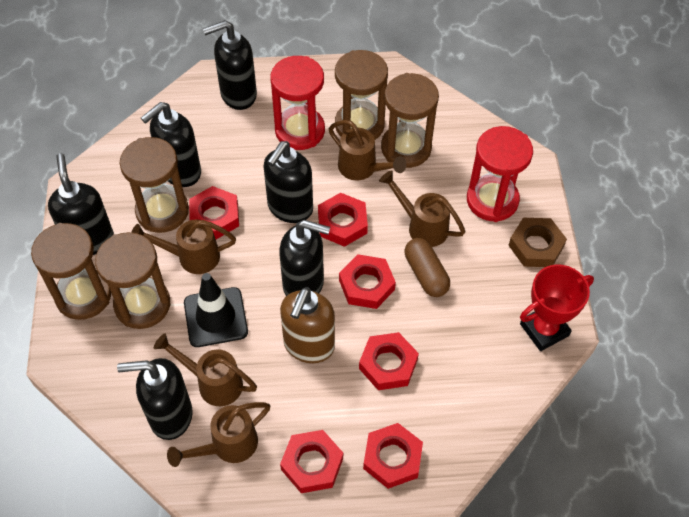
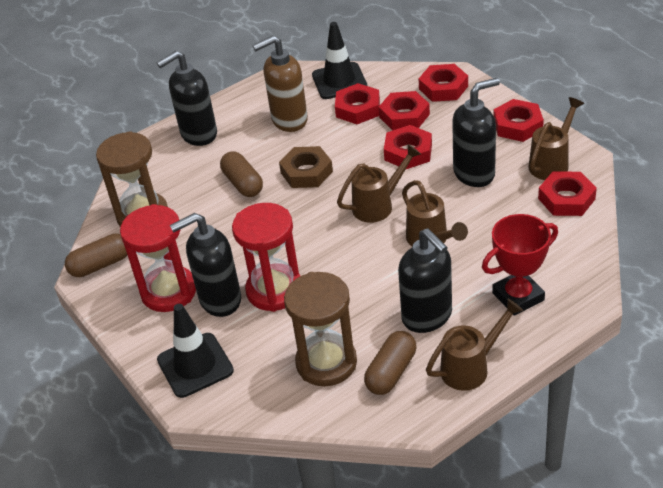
black soap dispenser: [48,153,114,255] [117,358,193,440] [141,102,201,187] [203,20,257,110] [263,141,313,223] [279,220,330,296] = 6 -> [157,51,217,146] [170,213,241,317] [398,228,452,333] [452,78,500,187] = 4
black traffic cone: [184,273,248,347] = 1 -> [157,304,234,398] [312,22,368,99] = 2
brown capsule: [405,238,450,297] = 1 -> [65,234,127,277] [220,151,263,197] [364,331,416,395] = 3
brown hourglass: [31,223,111,320] [95,232,170,329] [120,137,189,233] [335,50,388,140] [381,73,439,168] = 5 -> [96,131,168,227] [284,272,357,386] = 2
brown watering can: [131,220,236,274] [154,333,257,406] [167,402,270,467] [329,120,406,181] [379,170,465,247] = 5 -> [337,144,421,223] [402,180,468,247] [426,298,523,391] [528,97,584,180] = 4

